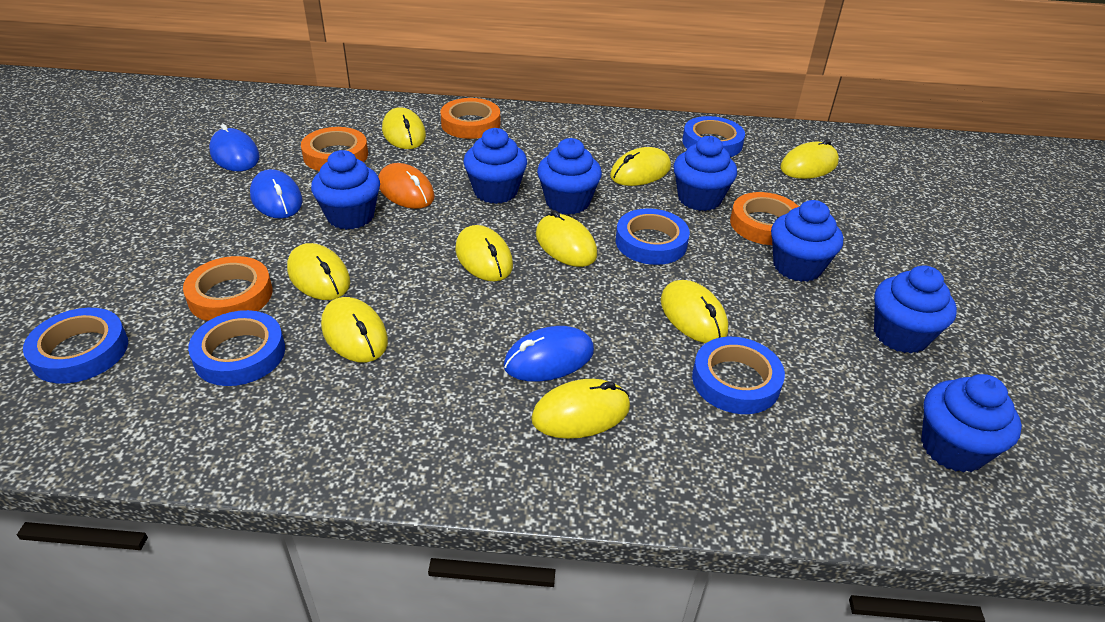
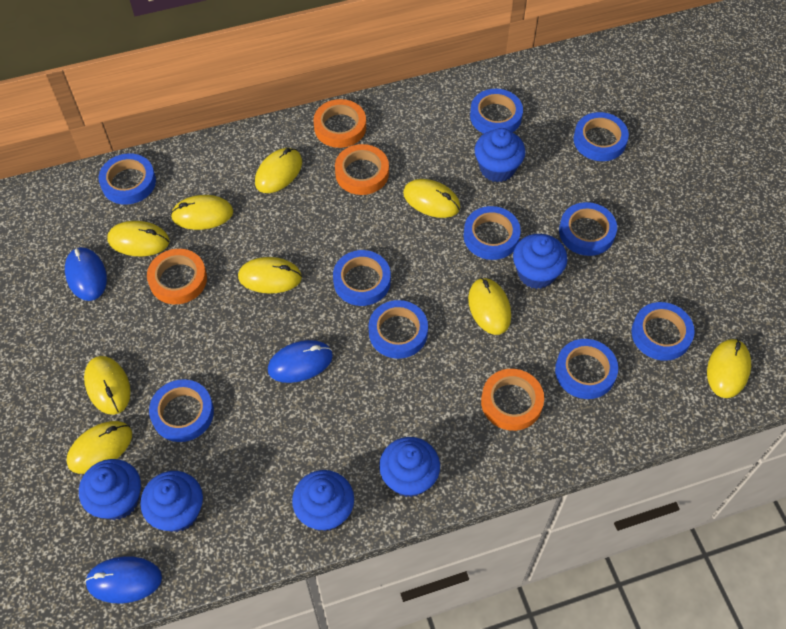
blue cupcake: [311,150,380,230] [463,128,527,204] [537,138,602,215] [673,136,737,211] [771,200,843,282] [874,265,957,354] [921,374,1022,473] = 7 -> [79,459,141,520] [140,471,203,532] [292,470,354,531] [379,437,440,497] [475,128,526,182] [513,234,567,289] = 6
blue tape: [23,308,128,384] [188,310,285,386] [616,208,690,265] [682,116,745,157] [692,337,785,414] = 5 -> [99,153,156,205] [149,379,214,442] [333,250,391,306] [369,300,428,359] [463,206,521,260] [470,89,523,134] [555,339,618,399] [559,202,617,256] [574,112,629,161] [632,302,695,361] = 10
orange mouse: [379,163,435,209] = 1 -> none = 0

